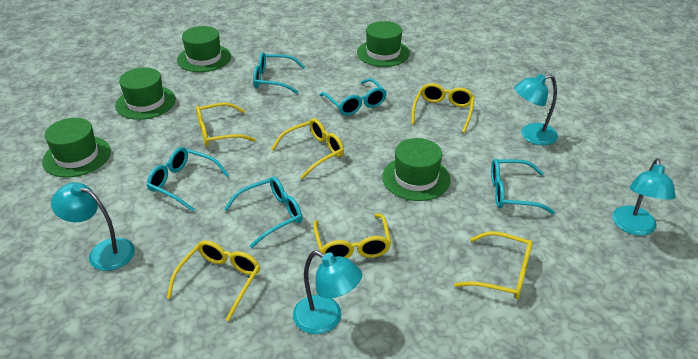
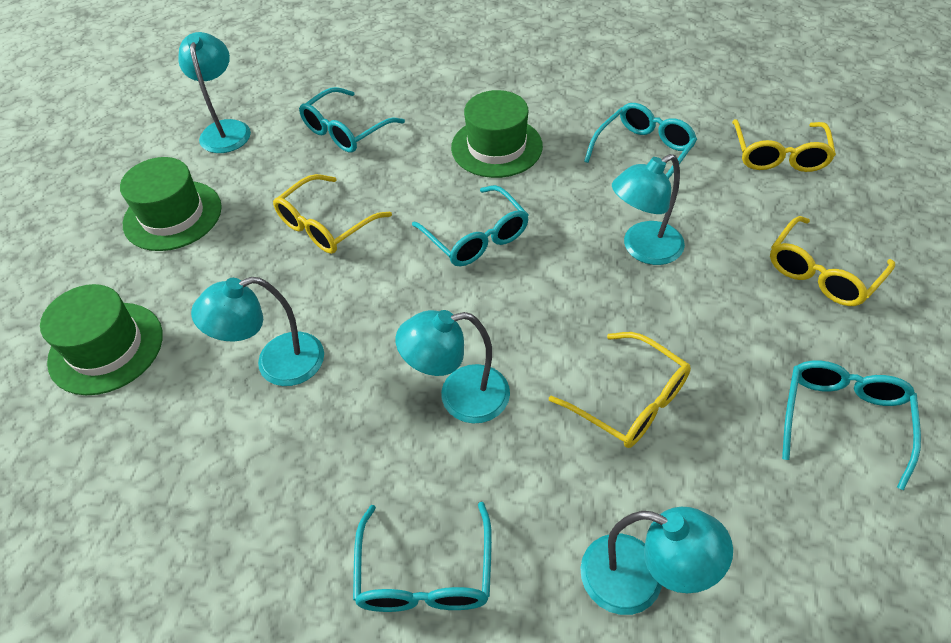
green hat: [42,118,111,178] [115,67,176,120] [177,26,231,72] [357,21,410,67] [382,138,451,201] = 5 -> [40,284,163,395] [120,157,222,251] [451,90,543,178] = 3
turquoise lamp: [51,182,135,271] [293,250,362,334] [514,74,558,145] [612,159,676,236] = 4 -> [178,32,251,153] [191,277,324,386] [395,310,510,424] [580,507,733,615] [612,154,685,265] = 5
yellow glasses: [167,240,261,321] [196,103,256,147] [271,118,344,179] [313,213,391,259] [411,83,475,133] [454,231,533,299] = 6 -> [273,174,392,254] [549,332,691,448] [732,119,836,172] [770,216,895,306] = 4

